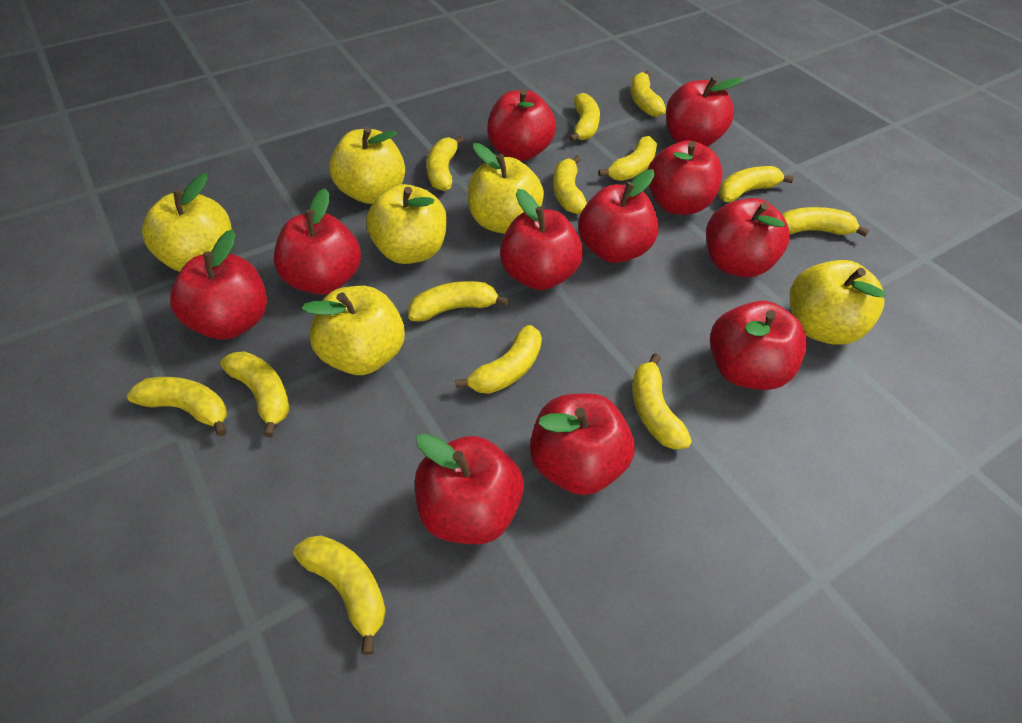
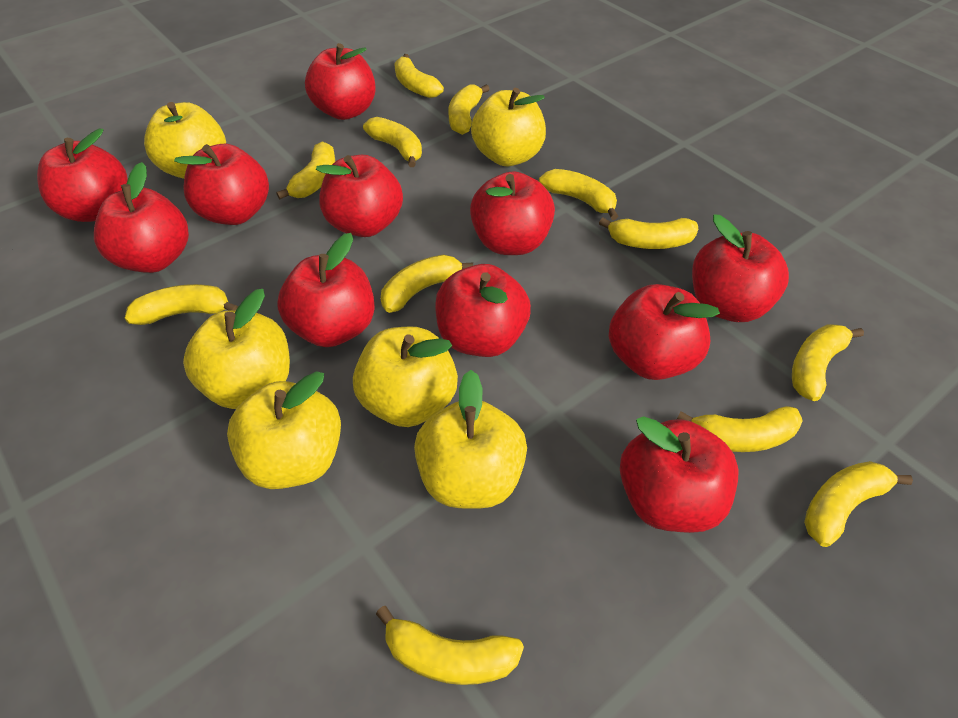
yellow banana: [127,377,227,436] [220,351,290,437] [293,535,386,655] [408,281,509,322] [427,136,464,191] [455,325,542,394] [553,155,587,214] [569,93,600,142] [598,136,657,181] [630,71,666,117] [632,353,692,450] [719,166,794,202] [782,207,869,237] = 13 -> [124,284,238,325] [277,141,335,199] [363,117,422,167] [376,606,524,685] [381,255,473,313] [394,54,444,98] [448,84,490,135] [539,169,618,220] [599,217,698,249] [677,406,803,452] [792,324,864,401] [804,461,913,547] = 12

